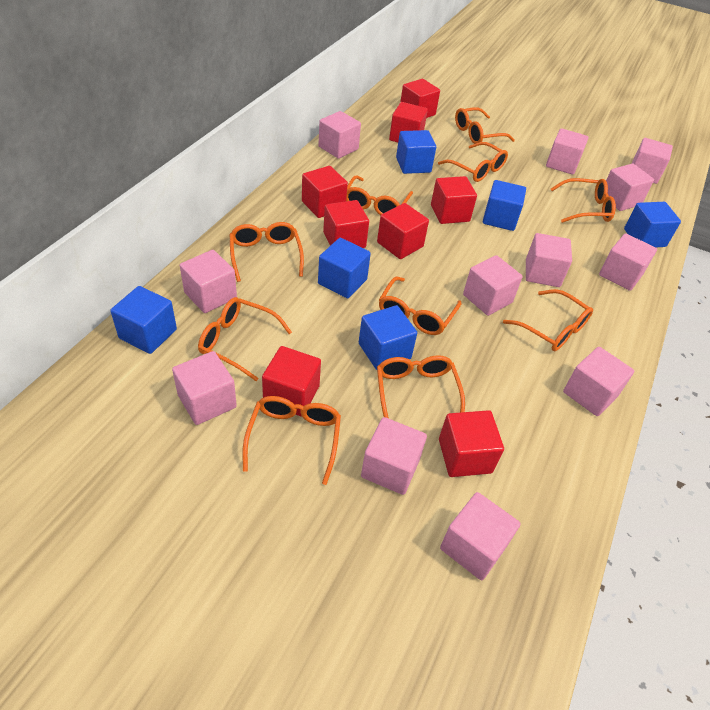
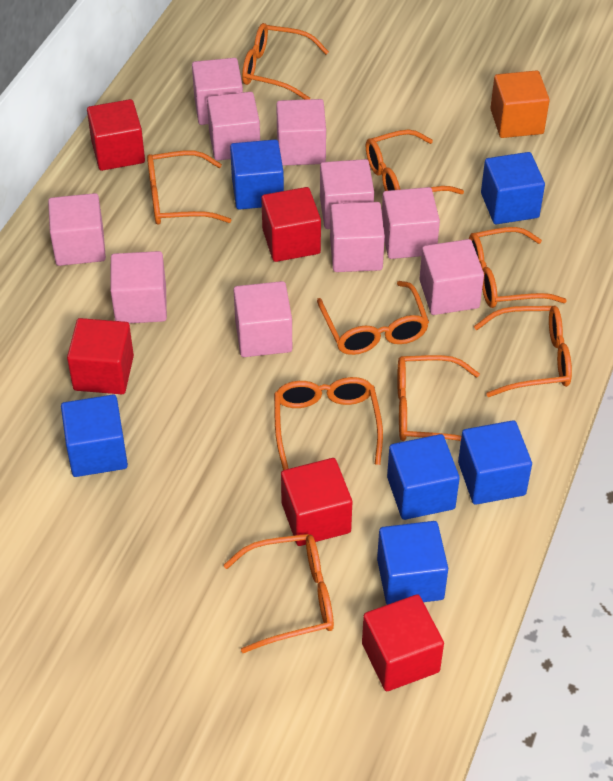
orange cube: none = 0 -> [490,70,550,138] = 1
orange glasses: [198,297,292,381] [230,222,304,282] [242,396,341,485] [346,175,413,215] [377,355,465,419] [379,277,461,335] [438,142,508,182] [455,107,515,144] [503,289,593,351] [551,178,616,223] = 10 -> [147,150,232,225] [224,534,334,653] [242,23,329,100] [274,377,383,470] [317,281,429,355] [366,130,464,194] [397,355,480,441] [469,227,567,308] [474,306,572,397] = 9
pink cube: [172,351,237,425] [180,250,237,313] [318,111,361,159] [361,417,427,495] [440,492,520,580] [463,255,523,316] [526,233,572,287] [546,128,588,175] [563,347,634,416] [599,233,657,291] [606,164,654,211] [632,138,673,184] = 12 -> [48,193,106,266] [110,251,167,323] [192,58,243,125] [207,92,260,161] [234,281,292,357] [276,99,326,166] [320,159,374,229] [330,202,385,272] [382,187,440,259] [419,239,484,315] = 10
red cube: [262,346,321,417] [302,166,348,218] [323,200,369,248] [377,203,429,259] [389,102,428,143] [400,79,440,118] [431,176,477,224] [439,410,504,477] = 8 -> [67,318,134,394] [87,99,145,171] [261,187,321,262] [281,458,352,546] [362,594,444,691] = 5

